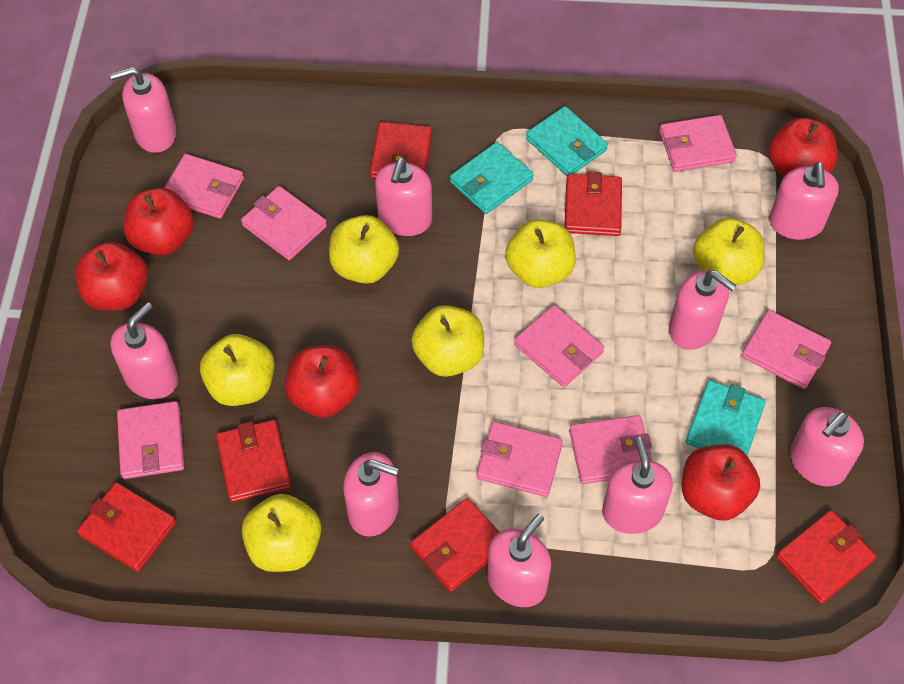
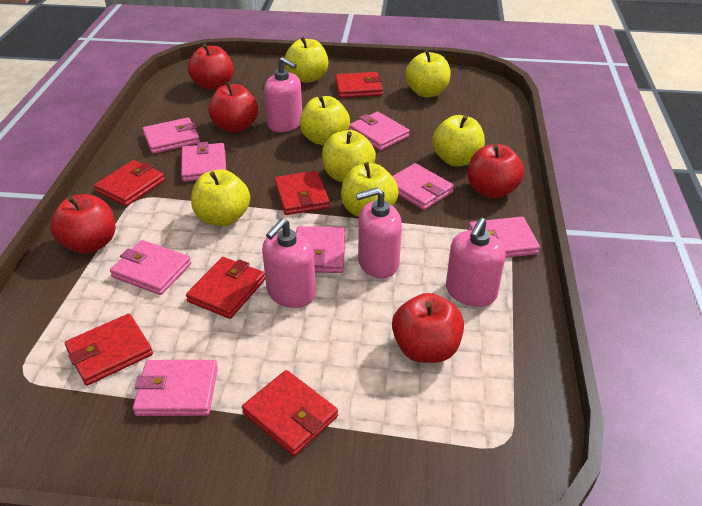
pink soap dispenser: [110,67,177,153] [110,302,178,399] [343,452,399,536] [375,158,432,236] [487,514,551,607] [602,437,673,534] [669,270,737,350] [769,162,839,240] [790,407,864,487] = 9 -> [262,218,316,308] [264,57,302,132] [356,187,402,279] [446,218,506,307] = 4
turquoise wallet: [450,142,534,214] [526,106,608,176] [686,380,766,455] = 3 -> none = 0
yellow apple: [200,334,274,406] [242,494,321,572] [329,215,399,284] [411,305,484,377] [505,219,576,288] [693,218,764,285] = 6 -> [191,169,250,226] [285,37,328,83] [300,95,350,146] [322,130,376,182] [341,162,399,217] [405,50,451,97] [432,115,485,167] = 7

